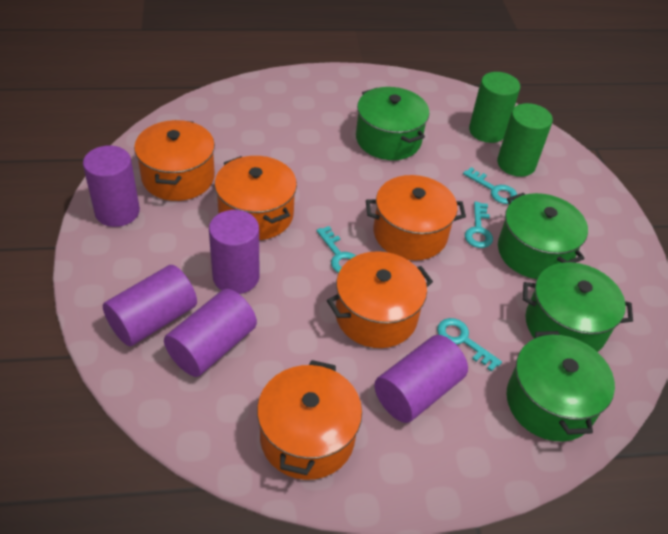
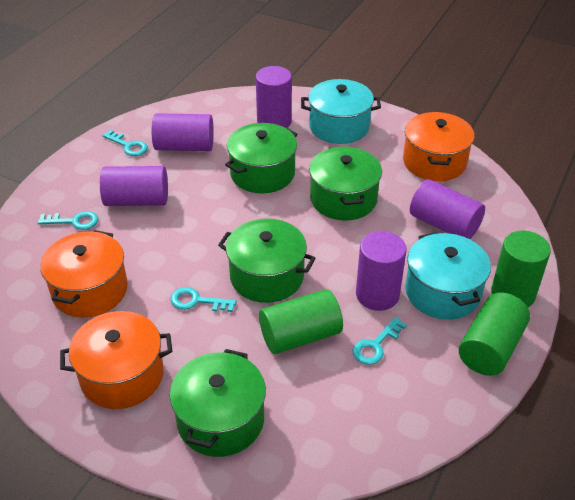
green cylinder: [469,72,520,143] [497,103,553,177] = 2 -> [259,289,343,354] [459,292,530,376] [491,231,551,307] = 3
orange pot: [134,120,215,201] [215,156,297,240] [257,360,362,480] [327,251,433,348] [366,175,466,261] = 5 -> [40,230,128,318] [60,311,172,409] [403,112,474,181] = 3
turquoise pot: none = 0 -> [301,79,381,144] [405,232,491,319] = 2

